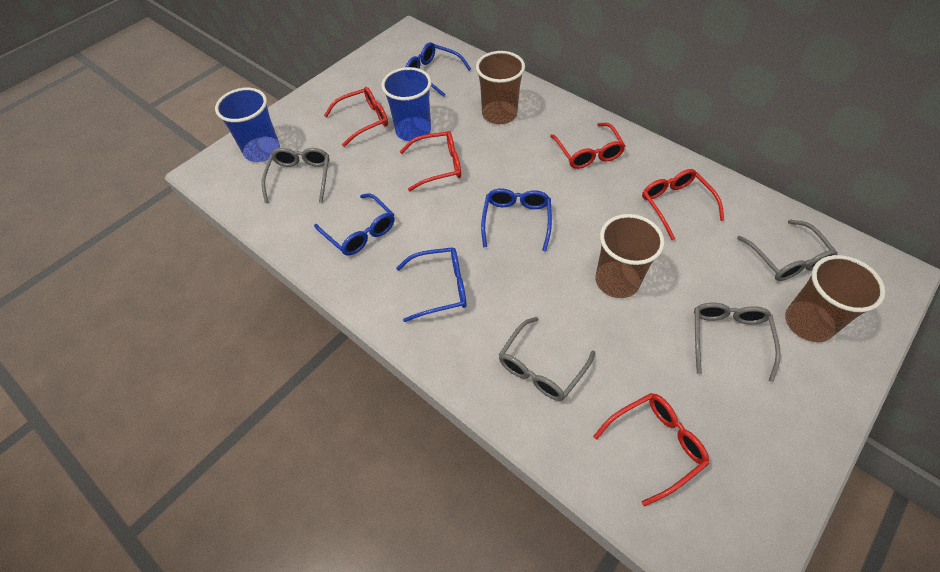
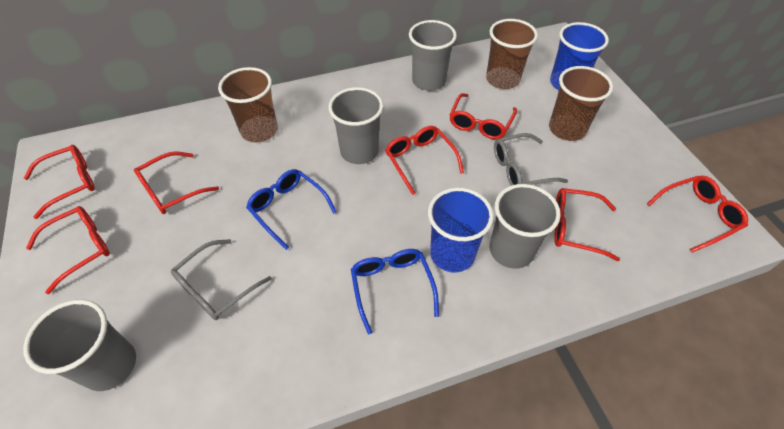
blue glasses: [314,193,395,256] [396,247,467,322] [406,42,471,97] [481,188,552,252] = 4 -> [246,169,336,250] [351,249,439,335] = 2
grey cup: none = 0 -> [23,300,136,391] [328,87,383,164] [409,20,457,91] [490,184,561,269] = 4
grey glasses: [262,148,329,203] [499,317,595,401] [694,302,781,382] [737,220,838,281] = 4 -> [171,239,272,320] [494,133,568,186] = 2
red glasses: [324,87,388,147] [400,131,461,191] [550,123,625,169] [593,393,709,506] [642,169,724,240] = 5 -> [24,145,95,219] [26,206,110,294] [134,151,219,214] [385,126,464,195] [450,93,517,139] [554,188,620,261] [647,176,748,253] = 7

